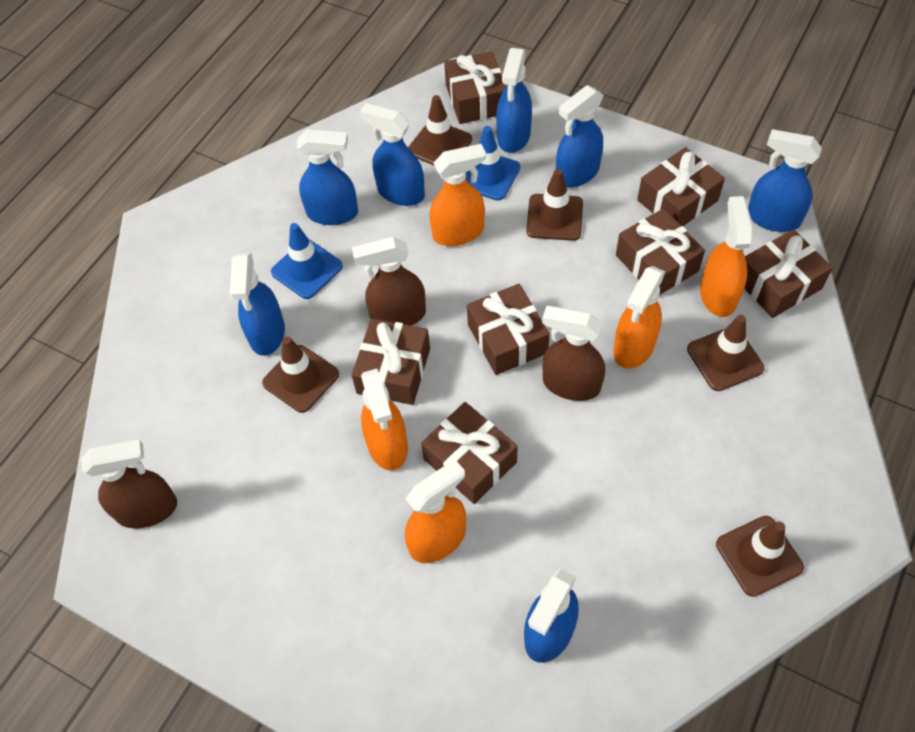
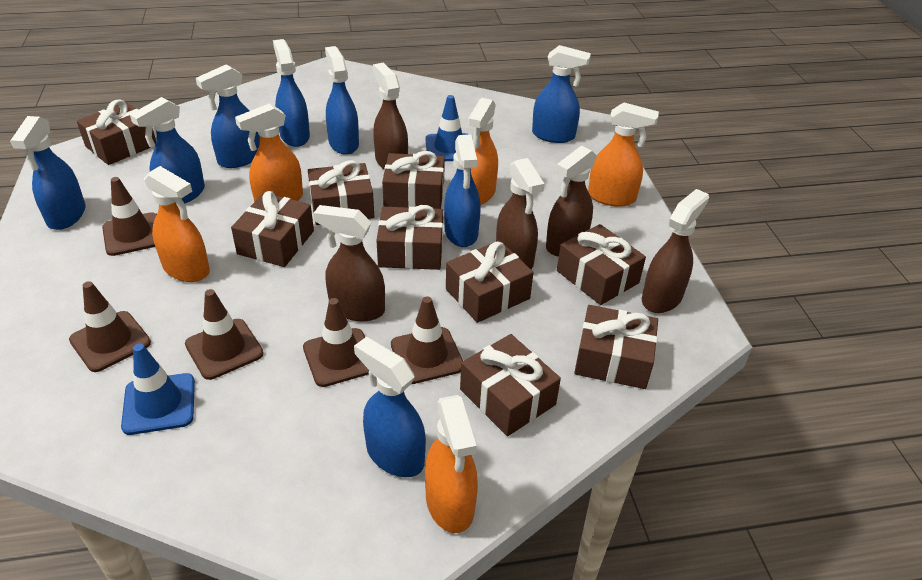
blue spray bottle: [230,253,285,356] [297,129,358,225] [360,103,425,206] [496,48,532,153] [524,569,579,663] [556,85,603,188] [748,129,822,232] = 7 -> [10,116,85,230] [130,97,205,204] [196,64,260,168] [273,39,310,147] [325,46,359,155] [354,337,426,477] [444,135,481,247] [532,45,591,143] = 8
brown gift: [352,318,430,405] [421,402,517,504] [444,51,506,124] [467,284,550,375] [616,208,705,295] [637,147,725,226] [745,229,833,318] = 7 -> [77,99,156,165] [231,191,314,267] [308,160,374,225] [376,205,443,270] [382,151,445,209] [446,241,534,323] [460,334,561,436] [557,224,646,305] [574,305,658,389] = 9
brown spray bottle: [81,440,177,529] [352,237,426,326] [542,306,605,401] = 3 -> [314,205,385,322] [373,63,408,169] [496,158,545,269] [546,146,597,257] [642,189,709,313] = 5

